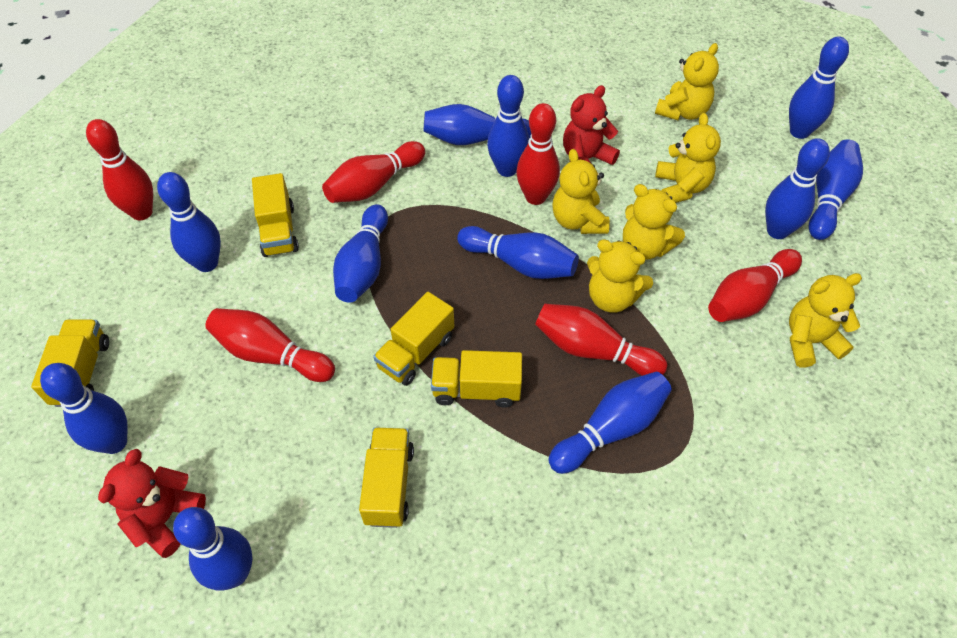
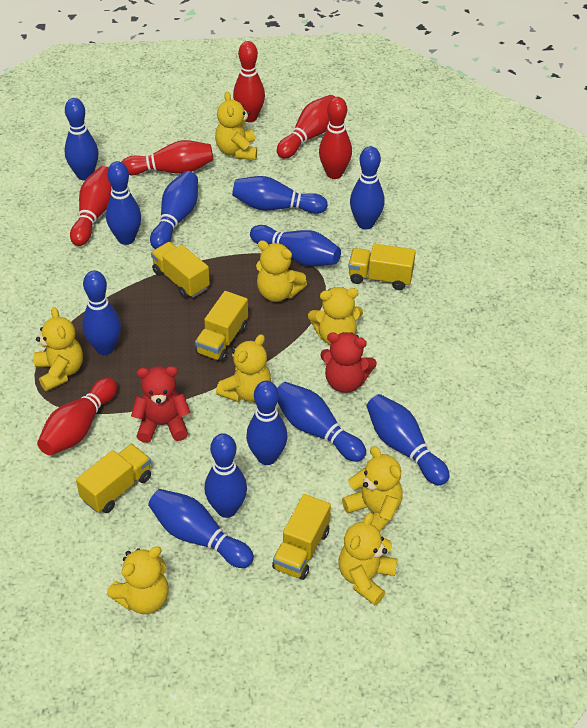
blue bowling pin: [40,363,128,454] [157,172,221,272] [173,507,253,591] [333,204,388,303] [424,104,531,145] [457,226,579,279] [487,75,529,177] [549,372,672,474] [765,138,830,239] [789,36,849,139] [809,139,863,240] = 11 -> [64,98,99,180] [82,270,121,355] [106,161,141,245] [148,489,254,568] [150,171,198,249] [204,433,247,518] [232,176,328,214] [246,381,288,465] [250,225,341,266] [277,382,366,462] [350,146,385,229] [367,394,450,486] = 12
yellow teddy bear: [552,149,610,234] [587,239,653,313] [623,184,685,260] [655,43,719,120] [655,113,721,203] [789,273,862,368] = 6 -> [34,307,83,391] [107,546,169,614] [215,92,257,160] [216,334,271,402] [256,240,307,302] [308,287,363,345] [339,512,397,605] [342,446,403,531] = 8

